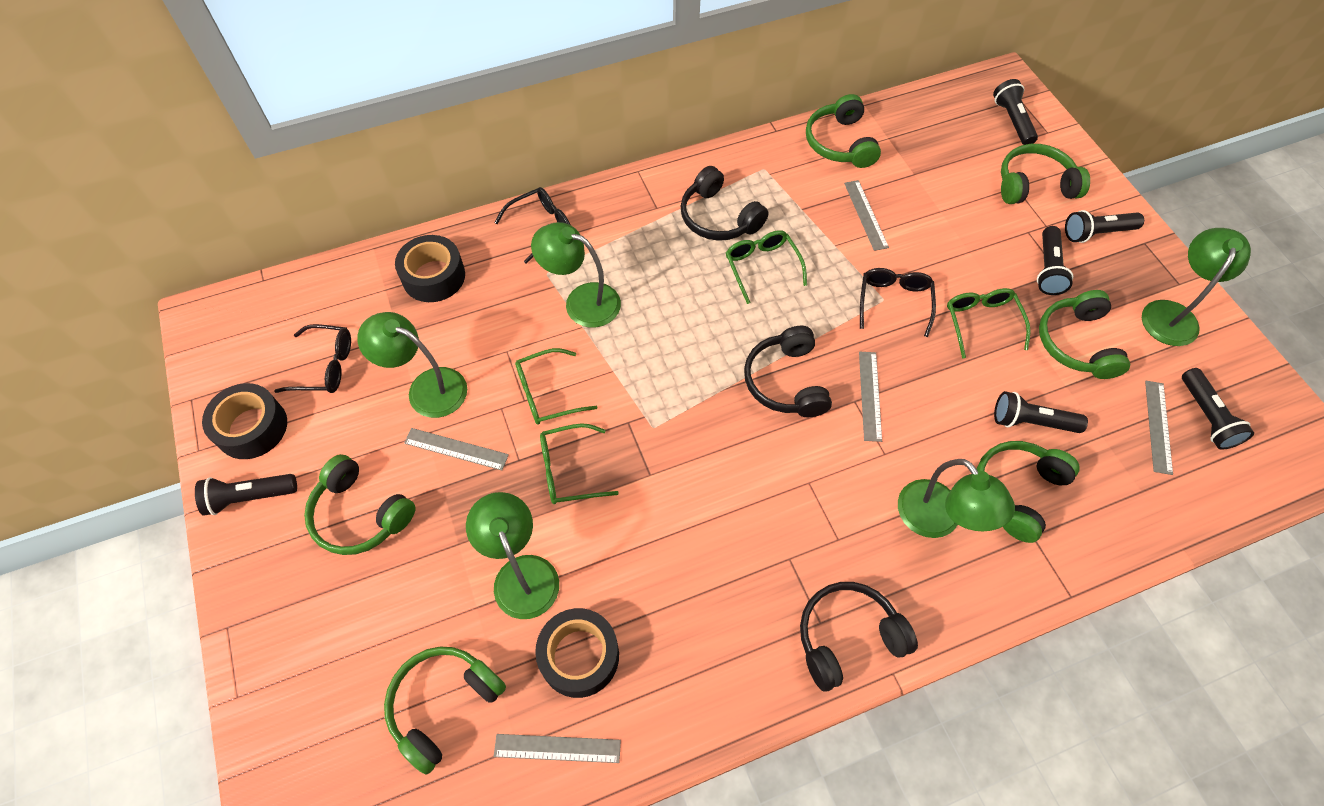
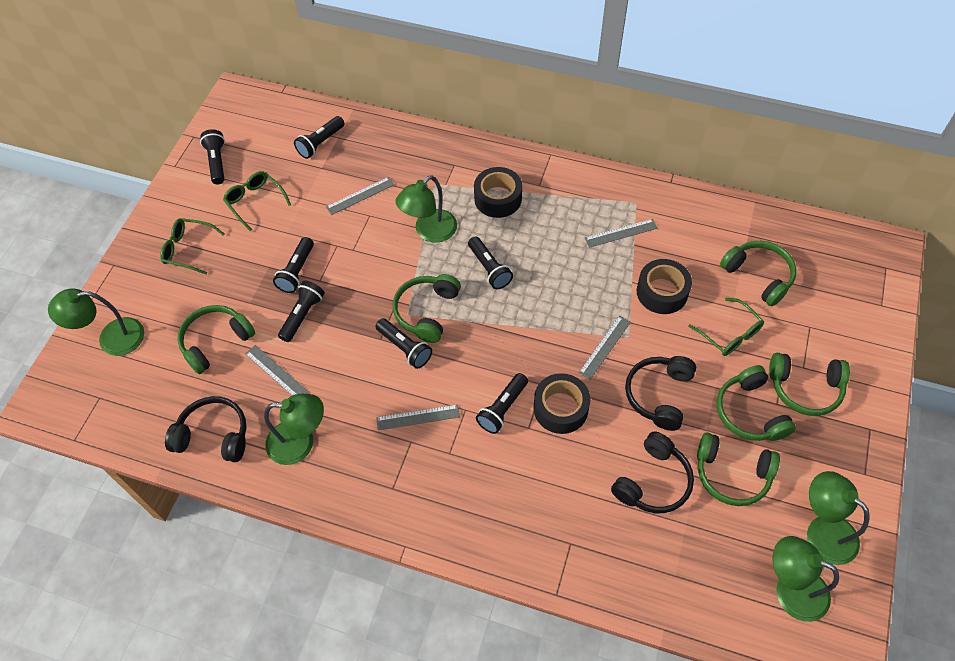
black flashlight: [195,474,297,516] [993,79,1038,145] [994,391,1088,433] [1037,226,1073,295] [1065,210,1144,243] [1182,368,1254,450] = 6 -> [200,129,225,184] [273,237,314,293] [278,281,325,342] [294,116,345,159] [375,318,432,369] [468,236,513,289] [476,373,528,434] = 7
black glasses: [274,324,351,393] [494,187,570,263] [860,268,936,337] = 3 -> none = 0
green glasses: [515,348,597,425] [540,424,619,504] [726,230,807,304] [947,288,1031,359] = 4 -> [160,218,225,274] [223,171,291,231] [688,298,764,356] = 3

